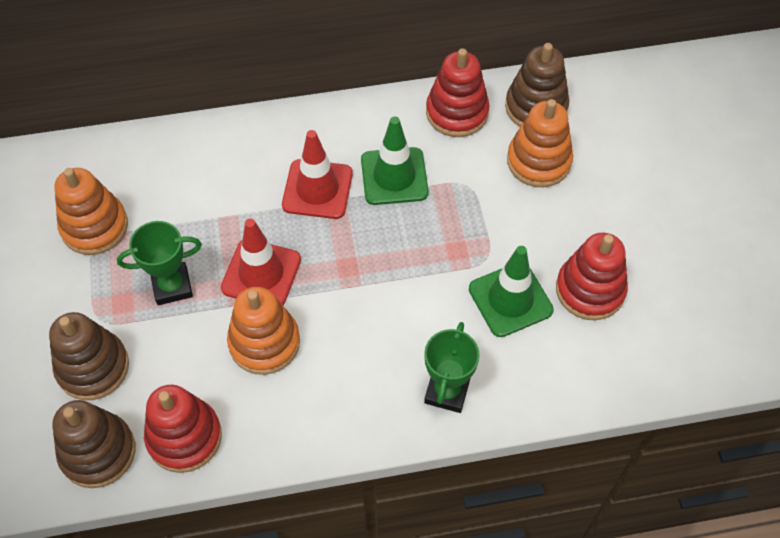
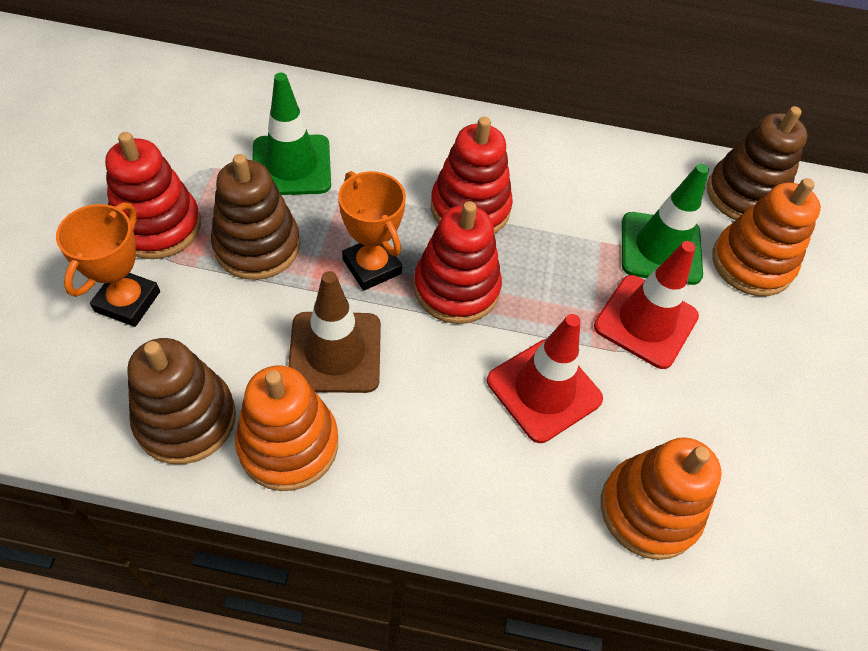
brown traffic cone: none = 0 -> [288,271,381,393] = 1
green trophy: [117,221,202,305] [424,322,480,413] = 2 -> none = 0
orange trophy: none = 0 -> [56,202,160,327] [338,171,406,291] = 2

